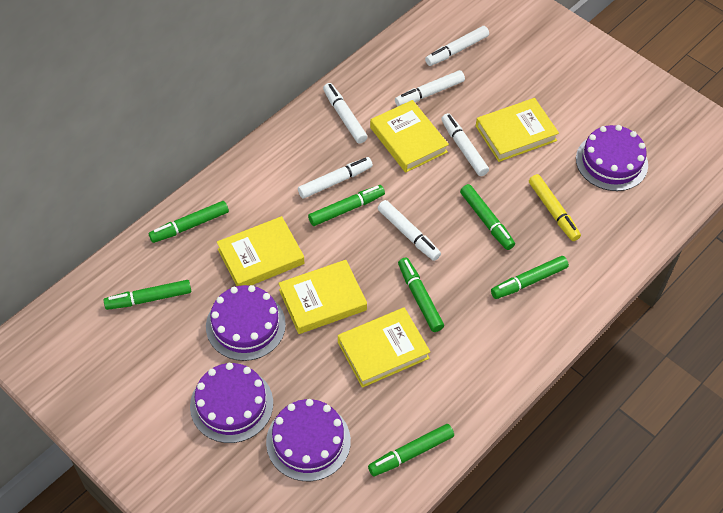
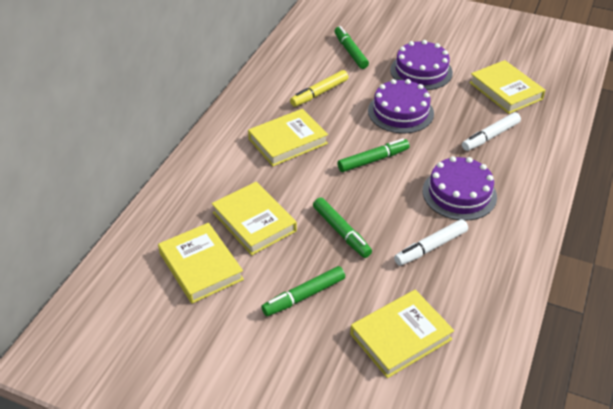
green marker: [103,280,191,310] [149,201,229,243] [308,185,385,226] [368,424,454,476] [398,258,444,332] [460,184,515,250] [491,256,569,299] = 7 -> [261,266,345,316] [313,198,372,258] [334,26,369,69] [338,138,409,172] = 4
purple cake: [190,363,273,443] [206,285,286,361] [266,399,351,481] [576,125,648,191] = 4 -> [368,79,434,133] [390,40,453,90] [423,156,497,221] = 3
white marker: [298,157,373,199] [323,83,368,144] [378,200,441,261] [395,70,465,106] [425,26,489,66] [441,113,489,176] = 6 -> [394,219,468,266] [462,112,521,151] = 2

